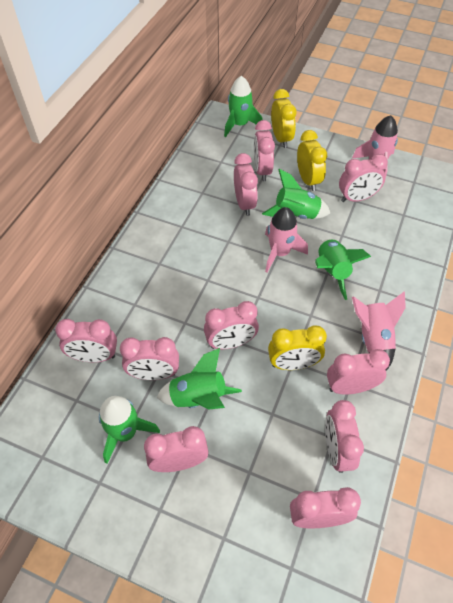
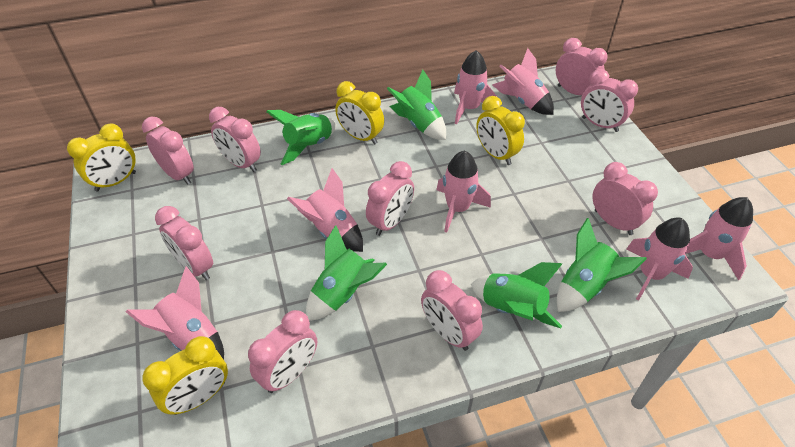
pink clock: [55,319,117,362] [120,337,179,380] [144,426,209,472] [204,301,259,349] [234,153,258,216] [254,120,275,181] [290,487,361,528] [325,400,364,473] [327,349,390,395] [339,154,388,202] = 10 -> [142,116,194,185] [155,206,213,280] [209,107,261,172] [248,310,317,393] [366,161,414,236] [421,270,483,351] [556,38,608,95] [581,69,638,132] [593,162,658,235] = 9
pink rocket: [265,207,308,272] [352,115,398,179] [352,291,406,371] = 3 -> [126,266,224,360] [287,168,363,252] [436,150,491,233] [454,50,497,124] [493,48,554,115] [626,217,693,300] [686,197,753,280] = 7
yellow clock: [268,325,327,370] [271,89,296,148] [297,130,327,191] = 3 -> [67,124,136,192] [142,336,228,415] [335,81,384,144] [476,96,525,165] = 4

